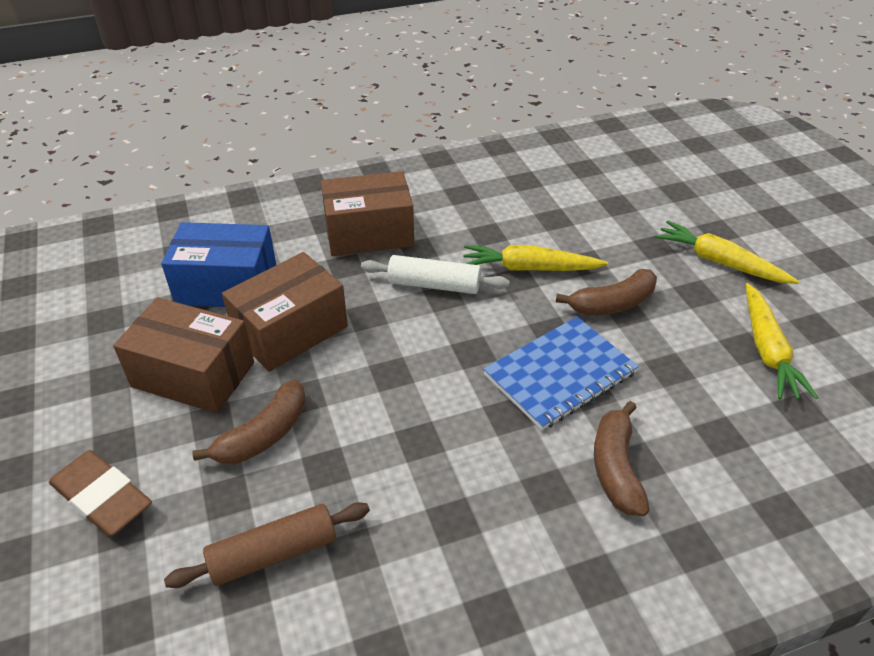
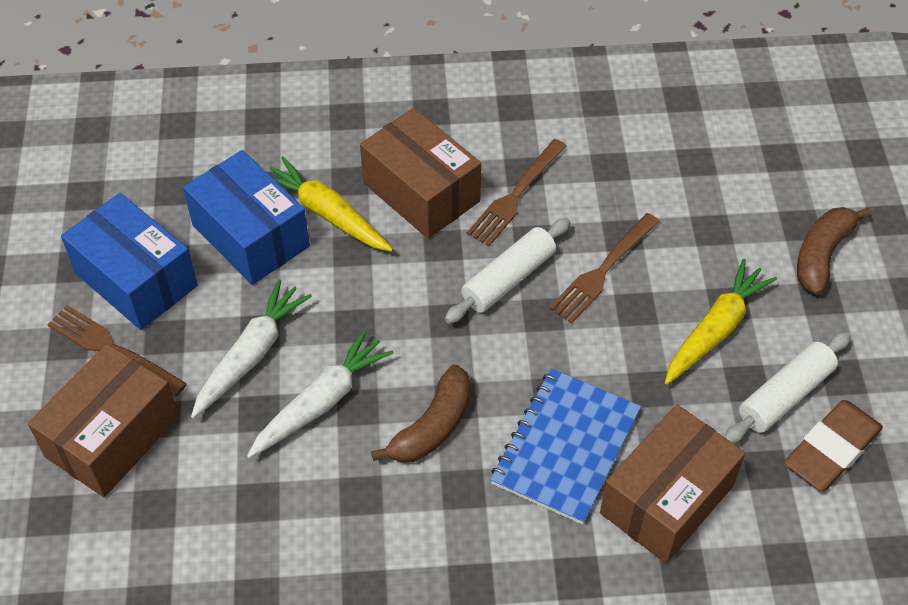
blue box: [161,222,276,307] = 1 -> [61,193,198,330] [183,150,310,285] = 2
brown banana: [193,380,306,465] [556,269,657,316] [594,401,649,516] = 3 -> [371,365,471,463] [797,207,871,295] = 2
brown fork: none = 0 -> [47,305,187,397] [467,139,567,246] [549,213,660,324] = 3
brown rolling pin: [164,502,370,588] = 1 -> none = 0
white carrot: none = 0 -> [191,279,312,419] [247,329,394,458] = 2
white rolling pin: [361,255,510,294] = 1 -> [445,218,571,323] [725,332,851,443] = 2
yellow carrot: [464,245,608,271] [655,221,799,284] [746,283,818,399] = 3 -> [269,156,393,252] [665,259,777,385] = 2

